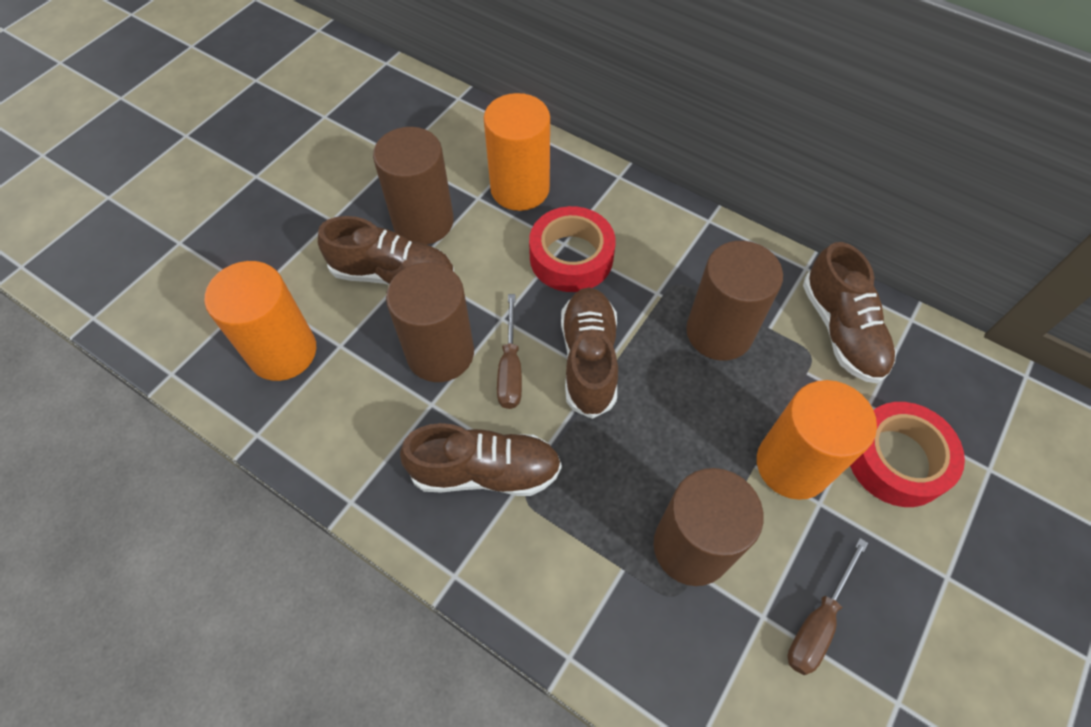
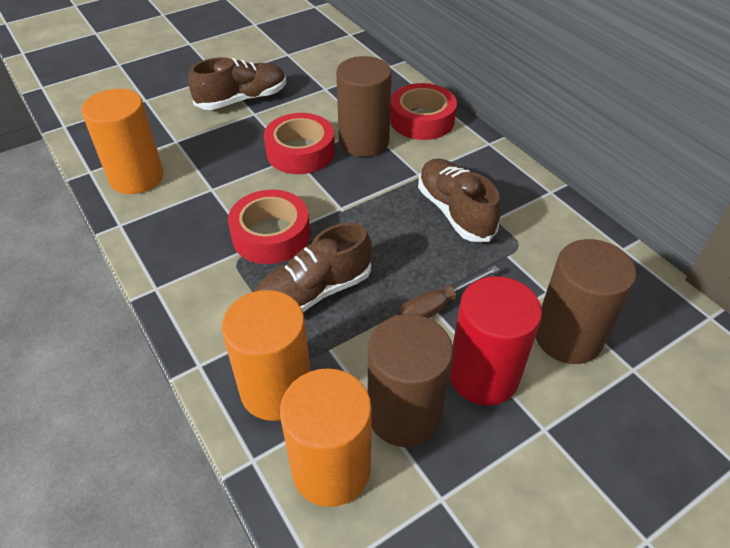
brown cylinder: [373,127,454,245] [386,262,474,382] [654,468,764,586] [686,241,783,361] = 4 -> [336,56,392,157] [368,314,453,447] [536,239,636,364] = 3
brown screwdriver: [497,294,522,409] [787,538,868,675] = 2 -> [398,265,499,318] = 1
brown shoe: [318,216,454,285] [400,423,562,496] [561,287,618,419] [803,242,896,383] = 4 -> [188,57,286,110] [254,223,372,312] [418,158,501,242] = 3
red cylinder: none = 0 -> [449,276,542,405] = 1
red tape: [529,206,616,292] [850,402,965,507] = 2 -> [228,190,310,264] [264,113,335,174] [390,83,457,140] = 3

